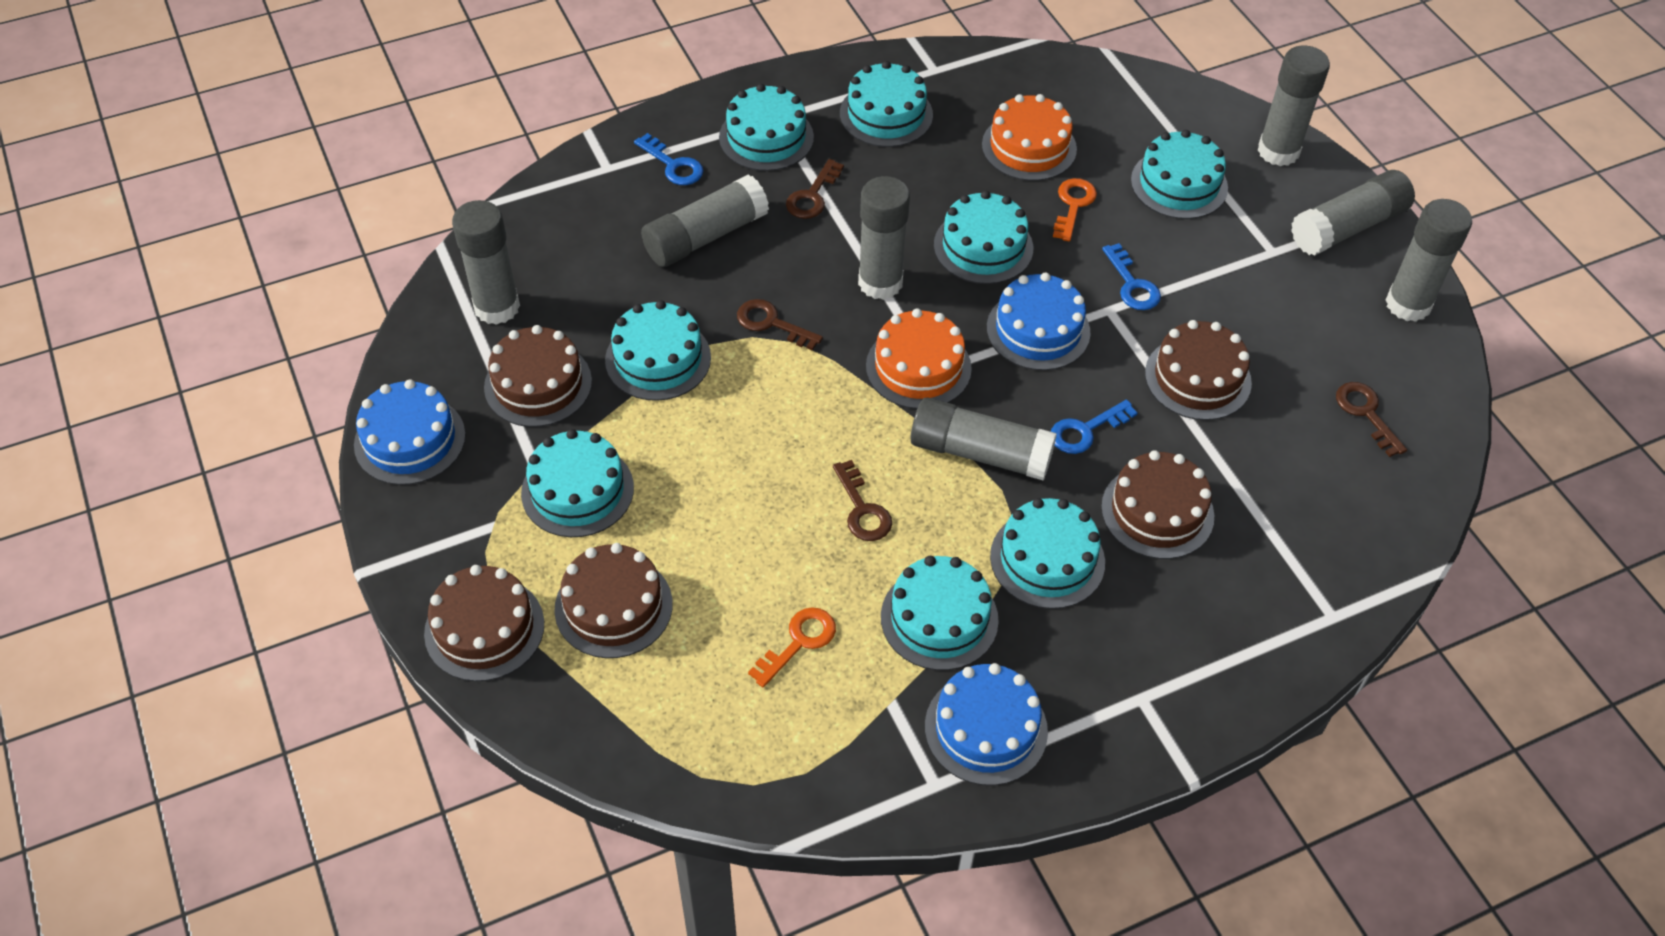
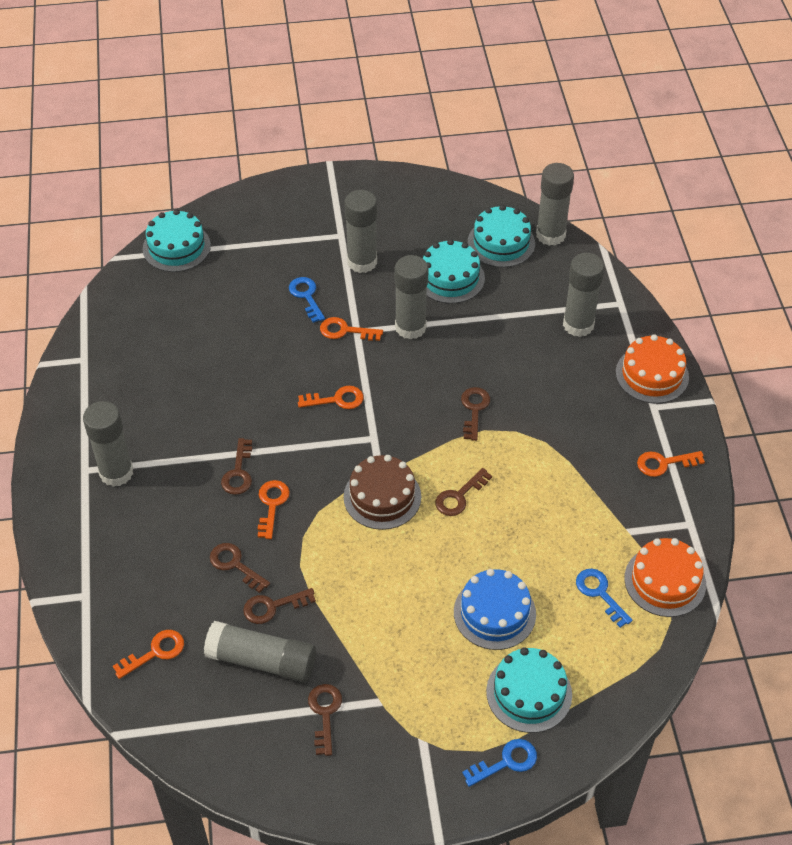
blue cake: [354,379,466,485] [925,663,1048,786] [987,273,1090,370] = 3 -> [454,569,536,650] = 1
brown cake: [424,565,544,682] [484,325,592,427] [554,543,673,658] [1101,450,1214,559] [1145,320,1252,420] = 5 -> [343,455,421,530] = 1
brown key: [737,299,823,351] [786,159,844,219] [833,460,892,541] [1336,382,1407,457] = 4 -> [210,543,270,593] [221,438,252,495] [243,588,316,624] [308,684,342,756] [435,468,492,516] [461,387,490,441] = 6
grey glue stick: [452,200,520,325] [641,174,769,267] [858,176,910,300] [911,397,1057,480] [1258,45,1330,166] [1291,170,1415,255] [1385,199,1472,322] = 7 -> [83,401,133,487] [204,621,316,682] [344,190,377,273] [395,255,429,340] [536,163,574,246] [563,253,604,337] = 6
orange key: [748,607,836,688] [1053,178,1097,242] = 2 -> [113,630,184,679] [258,480,290,539] [298,386,363,409] [320,317,383,341] [637,451,705,477] = 5
turquoise cake: [521,429,634,537] [605,300,711,401] [719,84,814,171] [840,61,933,147] [881,556,999,670] [934,191,1033,284] [990,498,1105,609] [1131,130,1228,219] = 8 -> [143,209,211,272] [423,239,485,304] [468,205,535,268] [486,647,572,733] = 4

